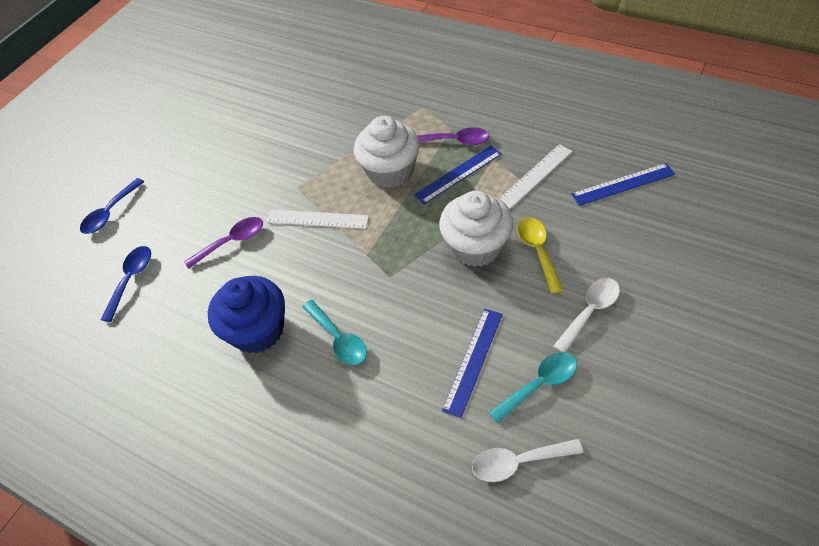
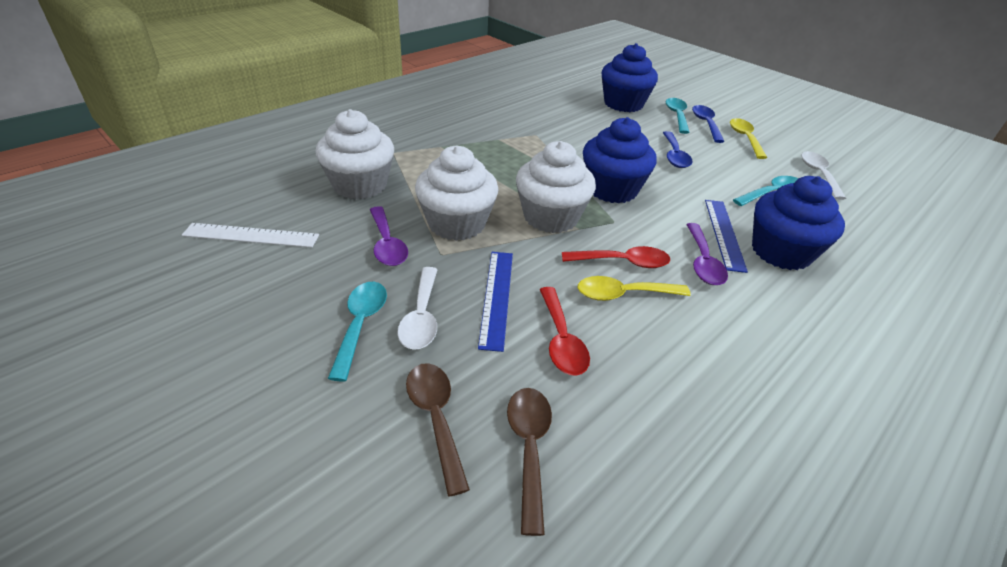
blue cupcake: [208,276,285,353] = 1 -> [583,117,657,203] [602,43,658,112] [752,176,845,270] = 3
blue ruler: [414,146,502,204] [442,309,503,418] [571,163,675,206] = 3 -> [478,252,513,352] [705,200,748,273] = 2
brown spoon: none = 0 -> [406,363,470,496] [507,388,552,536] = 2
red spoon: none = 0 -> [540,287,590,376] [562,246,670,268] = 2
turquoise spoon: [302,300,367,365] [489,352,577,423] = 2 -> [328,282,387,382] [666,98,690,134] [733,176,799,206] = 3
white cupcake: [354,116,420,188] [439,191,514,267] = 2 -> [315,109,394,199] [415,145,498,241] [516,141,596,233] = 3
white ruler: [266,209,369,229] [499,144,573,209] = 2 -> [182,223,319,247] = 1
yellow spoon: [518,218,563,293] = 1 -> [578,276,691,301] [730,118,767,159] = 2

